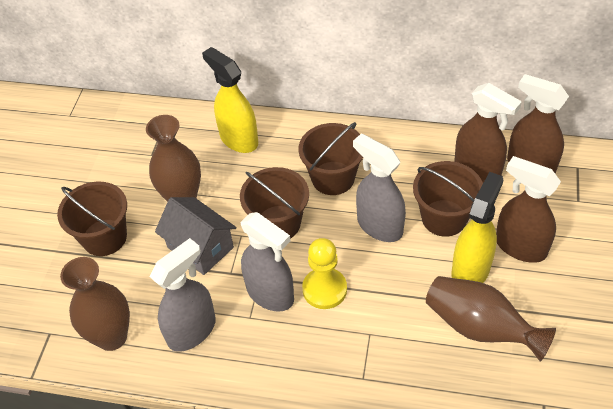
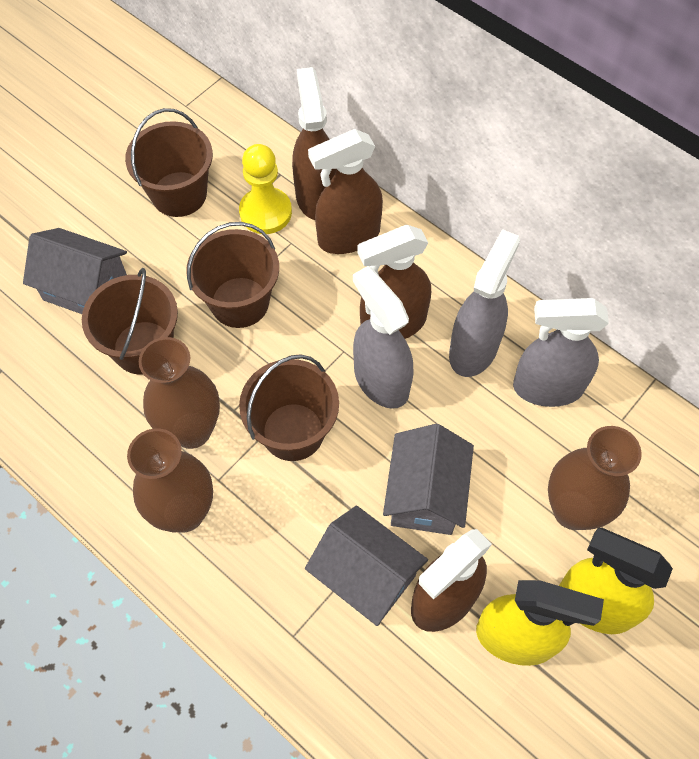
brown spray bottle: [454,83,522,183] [496,156,561,263] [507,74,569,174] = 3 -> [292,67,336,220] [308,129,383,254] [357,225,431,339] [411,529,492,632] = 4
grey house: [155,197,237,275] = 1 -> [23,228,127,314] [305,506,428,626] [383,424,474,535] = 3

